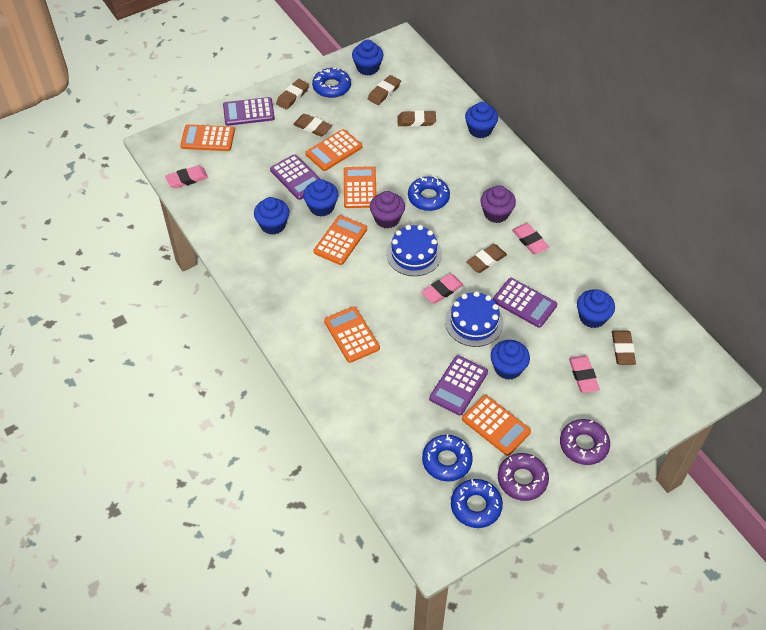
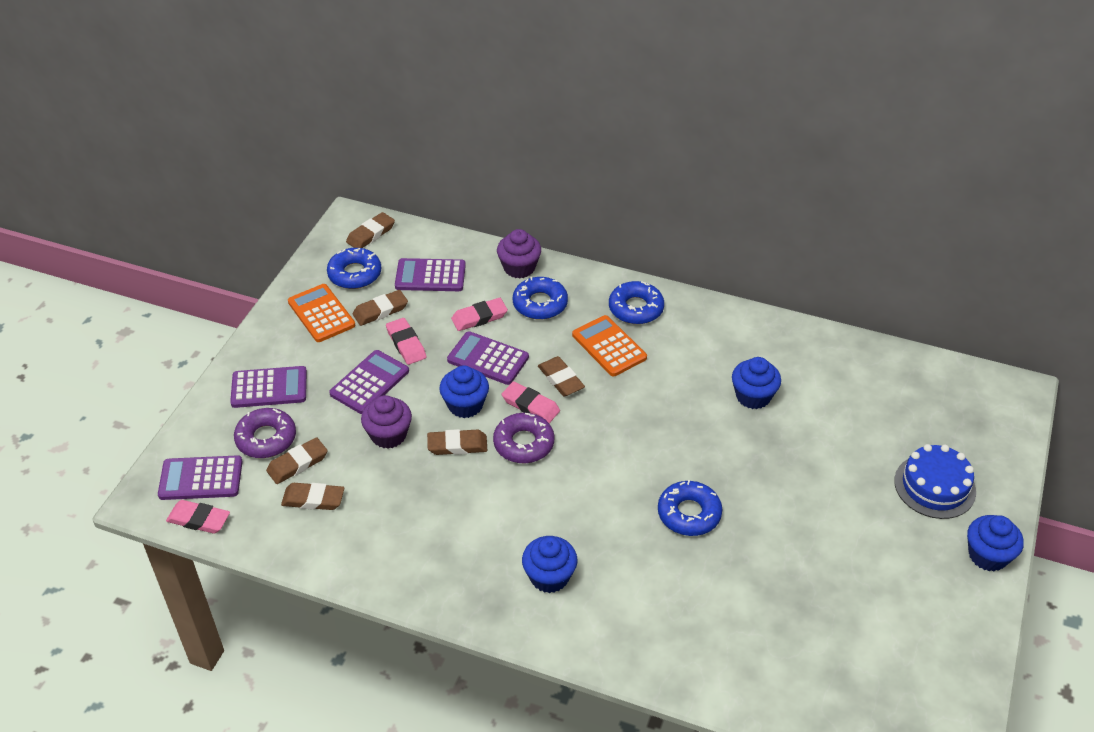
blue cake: [386,225,442,276] [445,291,504,347] = 2 -> [894,444,976,519] = 1
blue cupcake: [254,197,289,235] [303,179,338,217] [352,40,384,76] [465,102,498,138] [491,340,530,380] [577,289,615,328] = 6 -> [439,365,489,418] [522,536,577,593] [732,357,781,409] [967,515,1024,571] = 4
orange calculator: [180,124,235,151] [305,129,362,171] [314,215,367,265] [324,306,380,363] [344,166,377,208] [462,395,531,456] = 6 -> [288,284,355,342] [572,315,647,376] = 2
purple calculator: [223,97,275,126] [270,154,320,200] [429,355,488,415] [493,278,557,328] = 4 -> [158,455,243,500] [230,366,307,408] [329,350,409,414] [395,258,466,291] [447,331,529,385] = 5

